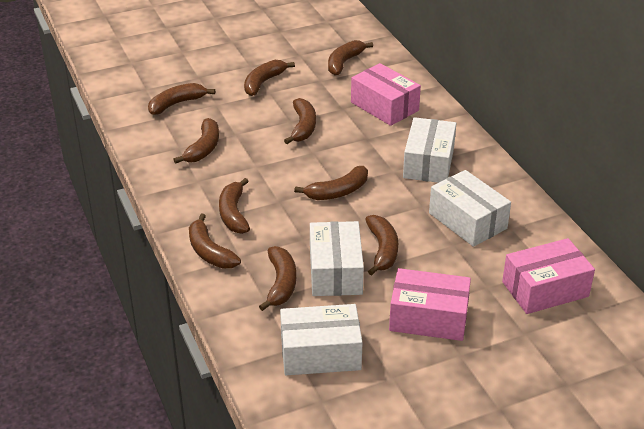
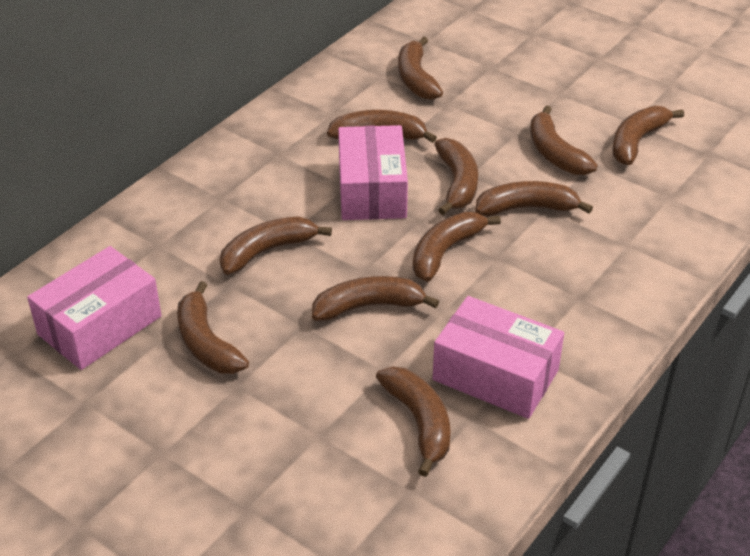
brown banana: [148,83,215,115] [173,118,219,164] [189,214,241,269] [219,178,250,234] [244,60,295,96] [259,246,296,311] [284,98,316,144] [294,166,368,200] [328,40,373,75] [365,215,398,276] = 10 -> [177,281,249,374] [220,216,332,275] [312,276,439,321] [327,110,437,143] [376,366,451,477] [398,37,443,100] [413,212,501,282] [434,138,478,215] [475,181,593,216] [530,105,598,175] [612,106,684,165] = 11
white box: [280,304,363,375] [310,221,364,296] [403,117,456,183] [429,170,511,247] = 4 -> none = 0

